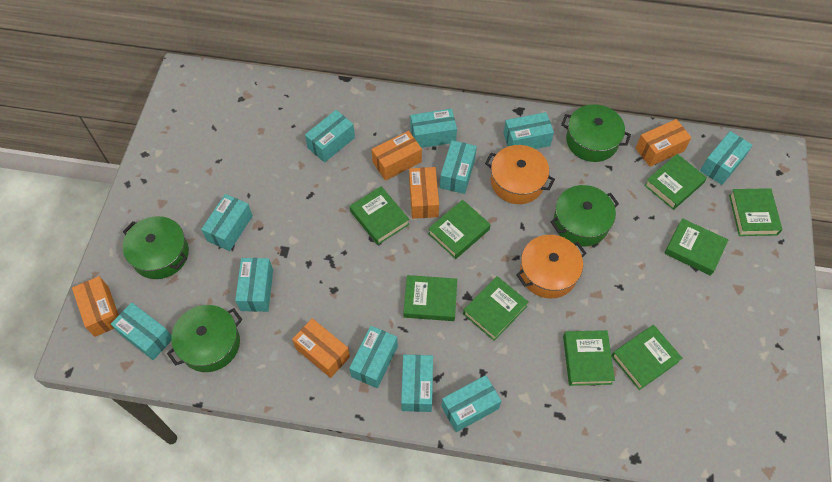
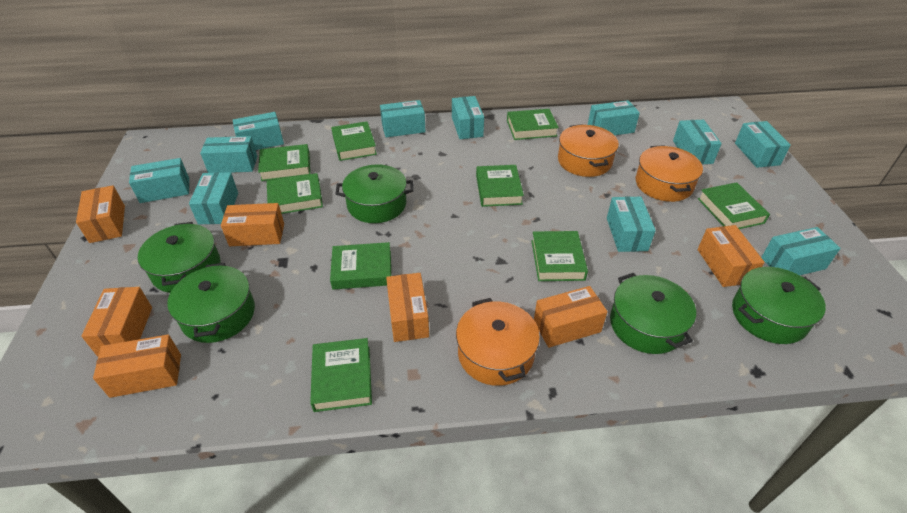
green pot: [123,216,189,279] [167,305,242,372] [551,185,619,246] [561,104,631,162] = 4 -> [138,222,220,293] [167,263,255,343] [335,165,414,223] [610,273,696,354] [732,267,826,344] = 5
orange box: [72,276,119,337] [292,318,350,378] [372,131,422,181] [409,167,439,219] [636,119,691,167] = 5 -> [76,185,125,243] [81,287,152,356] [93,334,181,398] [221,203,284,246] [386,273,429,342] [534,286,608,348] [697,225,765,287] = 7
orange pot: [485,145,555,204] [516,235,587,298] = 2 -> [456,298,540,386] [558,124,619,177] [636,145,703,202] = 3

